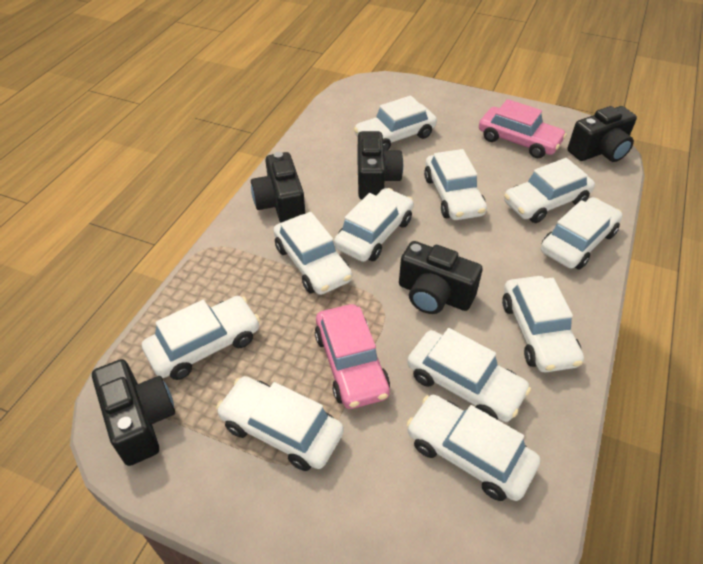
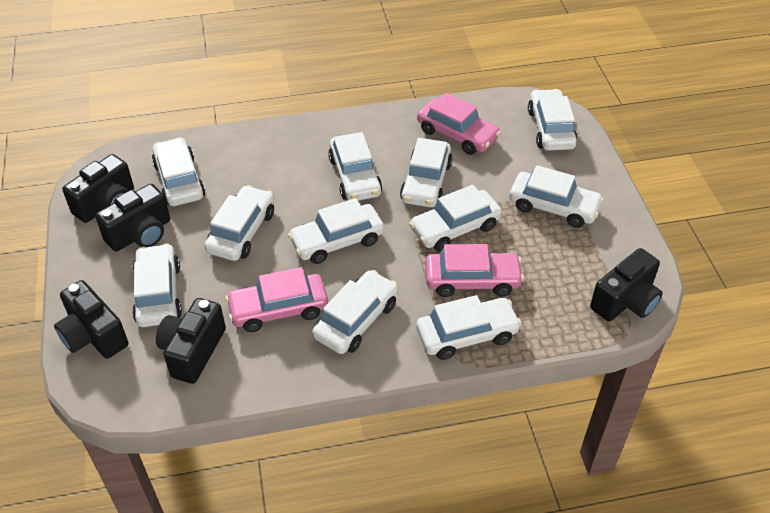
pink car: [315,304,390,409] [479,99,567,158] = 2 -> [225,267,328,332] [417,93,501,155] [425,244,524,297] = 3

